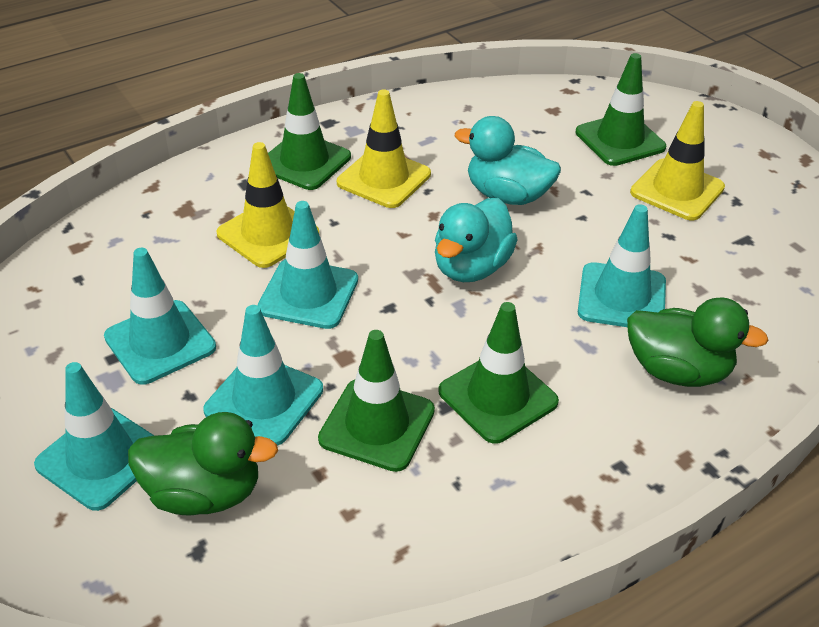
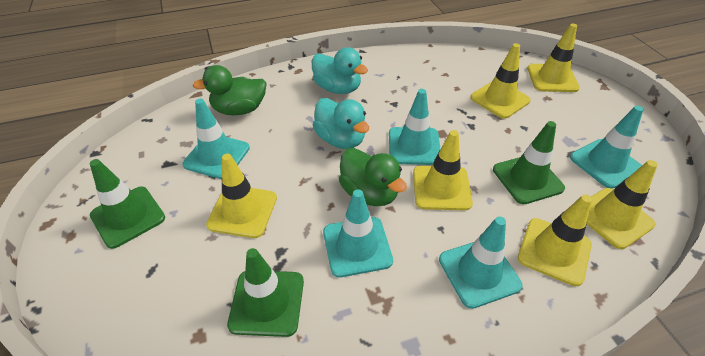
green traffic cone: [268,73,351,190] [318,330,435,472] [438,302,559,444] [576,53,666,166] = 4 -> [90,159,165,249] [227,248,304,337] [493,121,565,204] = 3
yellow traffic cone: [216,142,319,268] [337,89,431,208] [630,101,725,221] = 3 -> [206,154,277,238] [413,130,473,210] [470,43,531,119] [518,194,592,286] [527,23,580,92] [587,160,658,249] = 6

